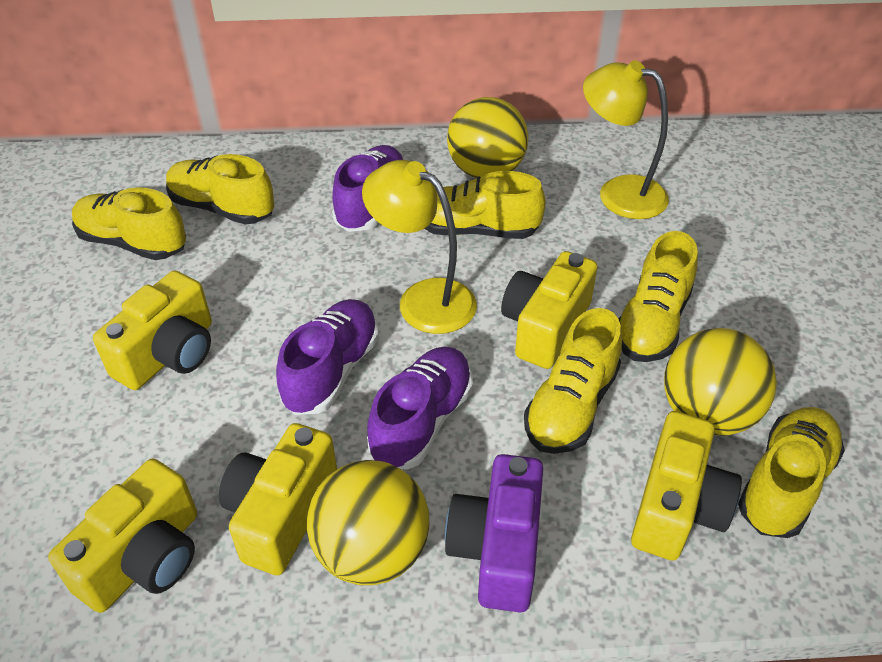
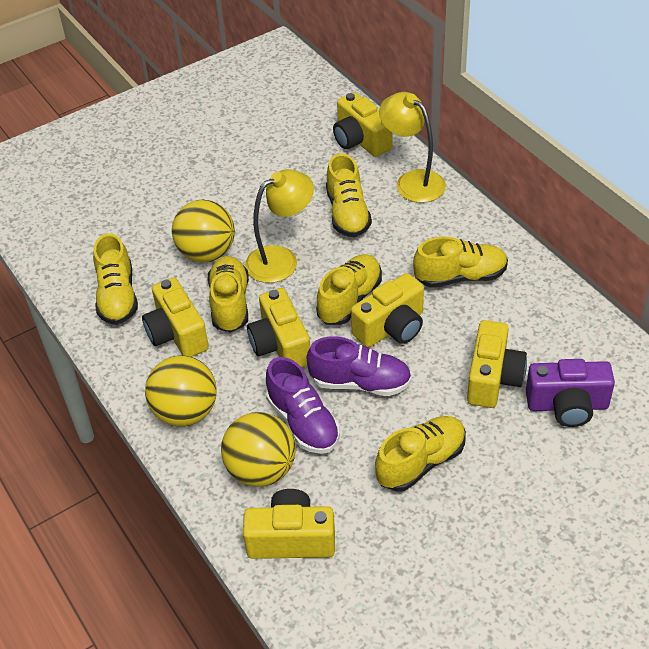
purple shoe: [276,299,379,415] [332,145,403,232] [367,347,473,469] = 3 -> [266,357,340,454] [307,336,412,396] = 2
yellow camera: [48,459,197,613] [93,270,212,390] [219,423,337,575] [501,251,598,369] [631,411,742,561] = 5 -> [142,277,209,357] [243,489,335,559] [247,288,310,367] [333,92,393,157] [351,273,424,347] [467,320,527,408] = 6

